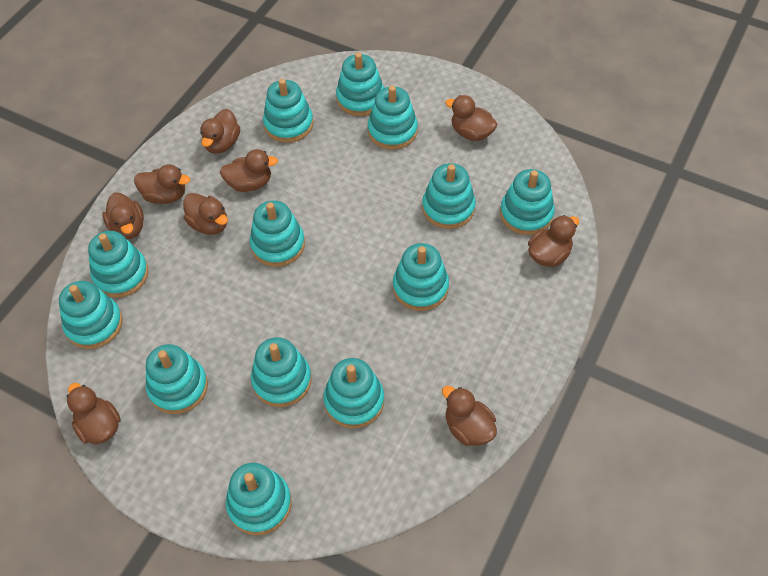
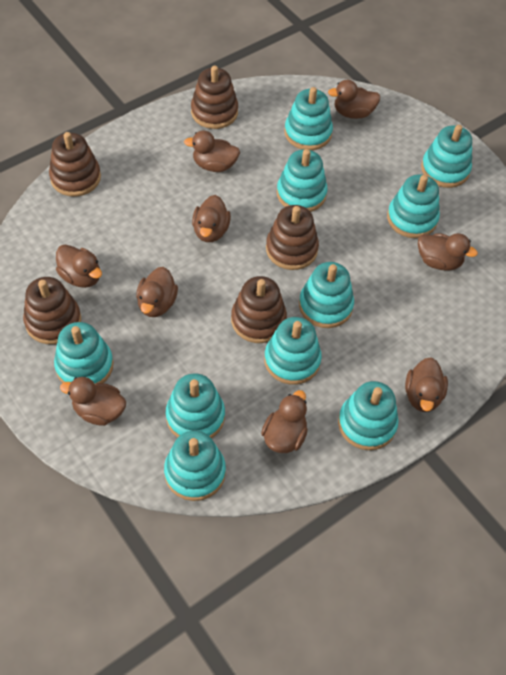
brown stacking toy: none = 0 -> [23,277,81,344] [49,132,101,197] [191,66,238,129] [231,276,287,343] [266,205,319,270] = 5
turquoise stacking toy: [59,281,123,349] [88,231,149,298] [146,344,208,414] [226,463,292,535] [250,200,305,267] [251,337,311,407] [263,79,313,143] [323,358,384,428] [336,52,384,116] [368,86,418,150] [393,243,449,311] [422,163,476,229] [500,169,555,235] = 13 -> [54,322,113,384] [164,430,226,501] [166,373,225,438] [264,317,322,385] [277,149,328,212] [284,87,333,150] [299,262,354,328] [338,381,399,450] [387,174,440,238] [421,125,472,188] = 10

